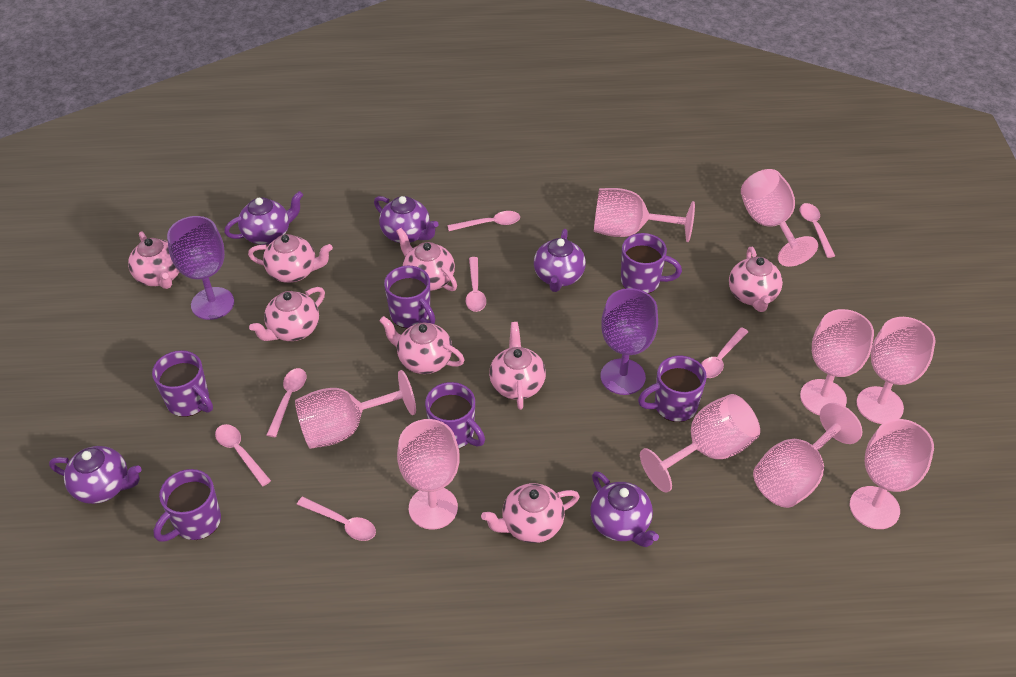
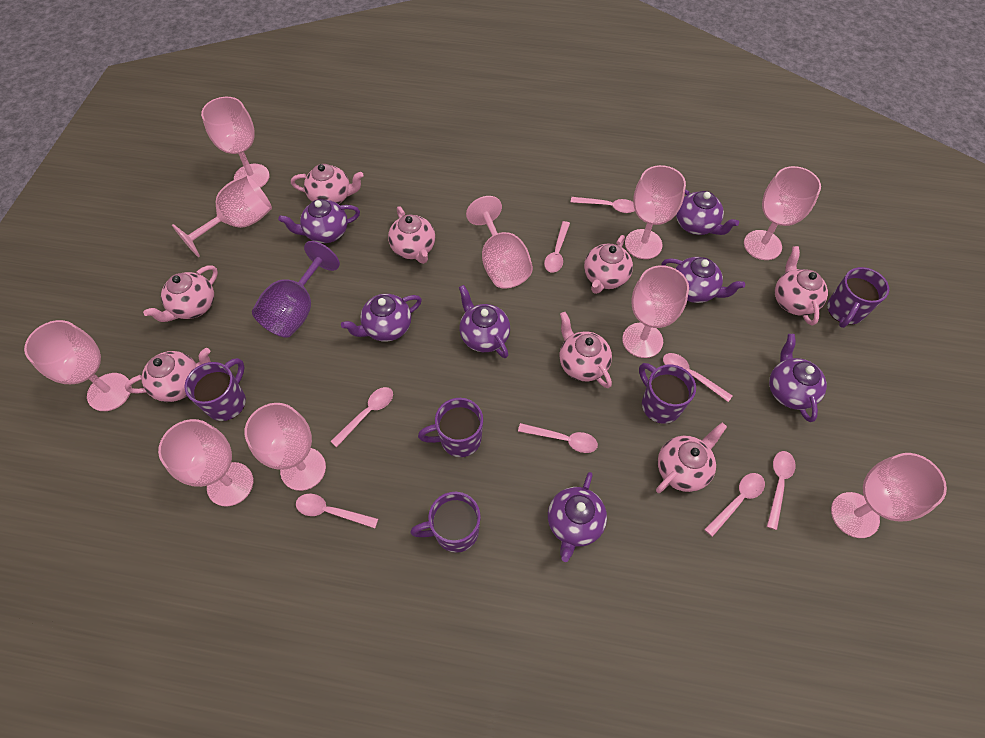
pink goblet: [295,370,416,449] [397,419,460,530] [594,188,695,242] [640,394,760,493] [741,169,818,267] [753,403,862,508] [800,309,874,416] [850,419,934,529] [856,317,936,424] = 9 -> [24,320,130,411] [158,419,253,507] [172,175,272,257] [201,97,270,188] [244,403,326,491] [466,196,533,288] [622,265,689,358] [625,165,686,259] [744,166,821,260] [831,453,947,538] = 10
pink spoon: [215,424,271,486] [267,368,306,437] [297,497,376,541] [447,211,520,231] [466,257,486,312] [701,327,748,378] [800,203,835,258] = 7 -> [296,493,378,528] [330,387,393,447] [518,423,598,453] [544,221,570,273] [571,197,635,213] [663,353,733,402] [704,473,765,537] [767,451,796,530] = 8
purple goblet: [167,216,234,320] [601,288,658,395] = 2 -> [252,241,340,338] = 1
purple mug: [152,350,213,417] [154,469,221,542] [384,266,435,329] [425,382,485,448] [621,233,682,294] [638,356,707,422] = 6 -> [185,358,246,421] [410,492,481,553] [418,398,483,457] [639,363,696,424] [827,267,889,328] = 5
purple teapot: [49,446,141,504] [224,191,303,245] [374,196,439,243] [534,229,586,292] [590,471,659,547] = 5 -> [278,199,360,243] [341,294,422,342] [459,285,510,358] [548,472,607,562] [661,257,745,303] [676,189,739,235] [769,334,827,422] = 7

